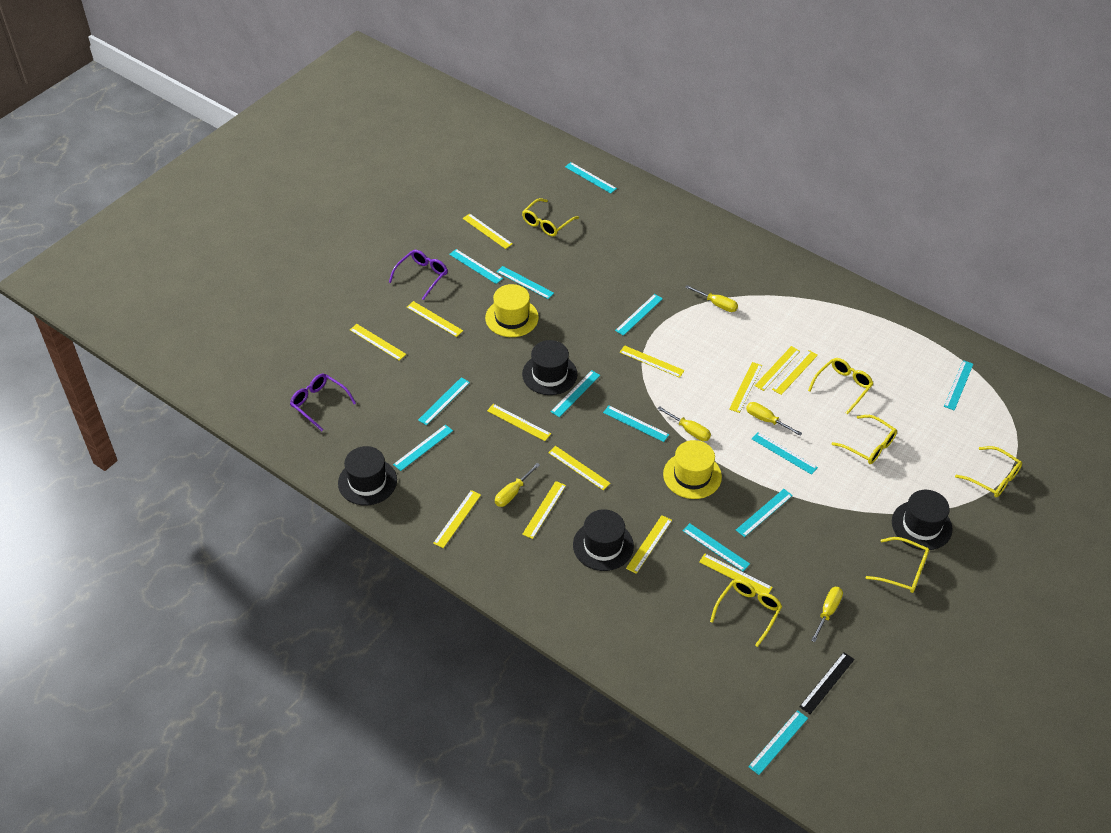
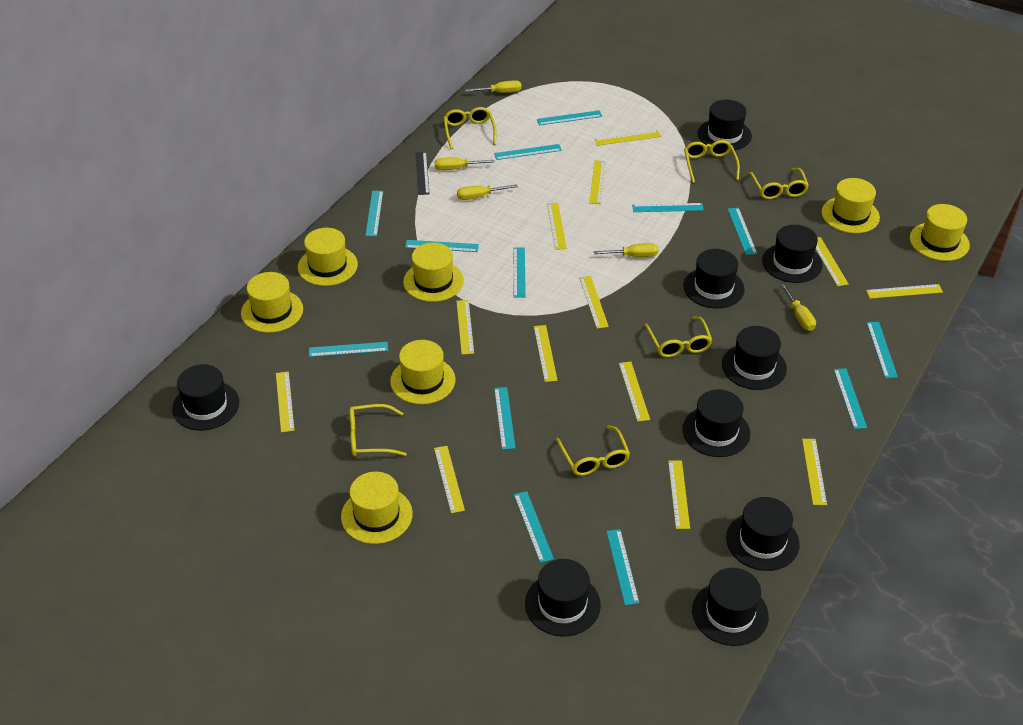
black hat: [338,446,397,506] [522,340,577,395] [573,509,634,571] [892,490,952,550] = 4 -> [172,364,239,430] [525,559,601,636] [682,389,750,457] [683,249,745,308] [692,568,769,646] [698,100,752,151] [722,326,787,390] [726,497,799,571] [762,225,823,283] = 9
purple glasses: [290,374,356,431] [389,250,448,300] = 2 -> none = 0
yellow hat: [485,284,539,337] [663,440,722,499] = 2 -> [241,272,303,333] [298,228,358,286] [341,472,413,544] [390,340,456,404] [403,243,464,302] [821,178,880,234] [910,204,970,261] = 7

